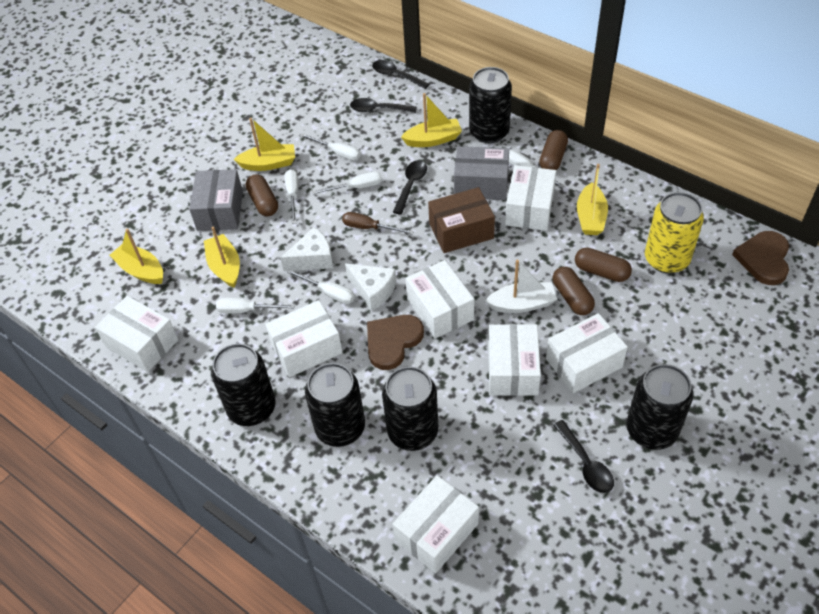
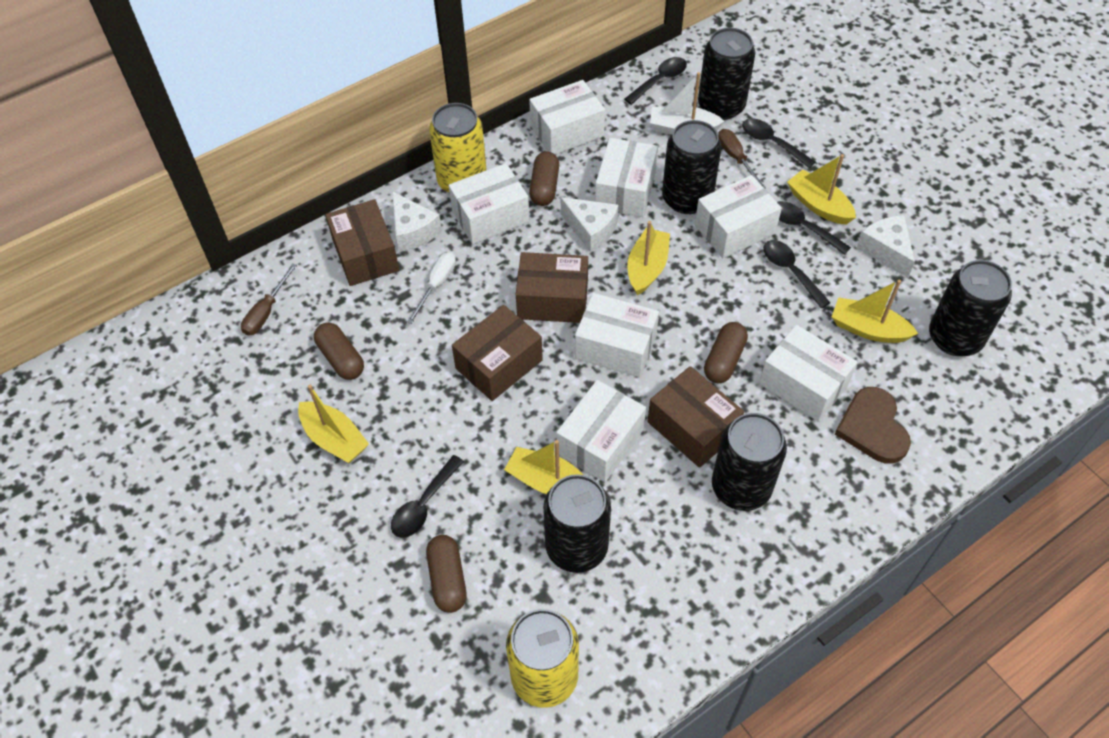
black spoon: [350,98,417,113] [372,60,429,89] [393,160,427,215] [553,420,614,493] = 4 -> [391,455,464,538] [624,57,687,105] [742,118,815,168] [763,240,830,308] [777,201,851,255] = 5
brown box: [428,187,495,253] = 1 -> [325,199,399,286] [452,305,543,401] [516,252,588,323] [647,366,744,468] = 4
brown heart: [367,315,424,370] [732,231,789,285] = 2 -> [835,387,911,464] = 1
brown screwdriver: [342,212,414,234] = 1 -> [241,263,297,336] [718,129,766,189] = 2
grey box: [189,169,243,231] [454,146,509,200] = 2 -> none = 0
white cheese: [280,227,333,271] [345,263,397,311] = 2 -> [392,192,442,252] [561,197,618,252] [857,215,915,278] = 3
white screwdriver: [216,298,295,313] [285,169,298,224] [286,269,355,304] [300,133,361,160] [312,171,382,194] [509,150,565,188] = 6 -> [407,252,456,324] = 1
yellow can: [645,192,704,274] = 1 -> [429,103,487,192] [506,609,579,708] = 2

